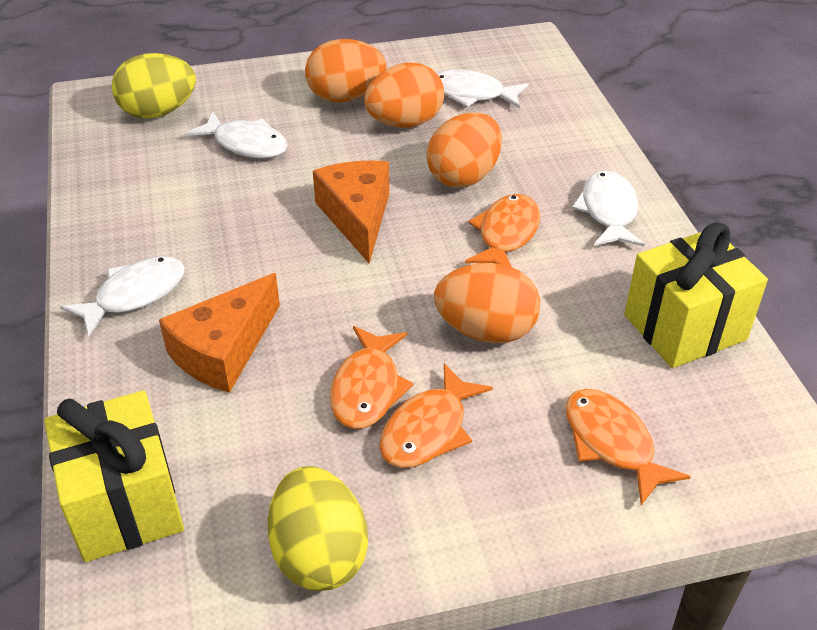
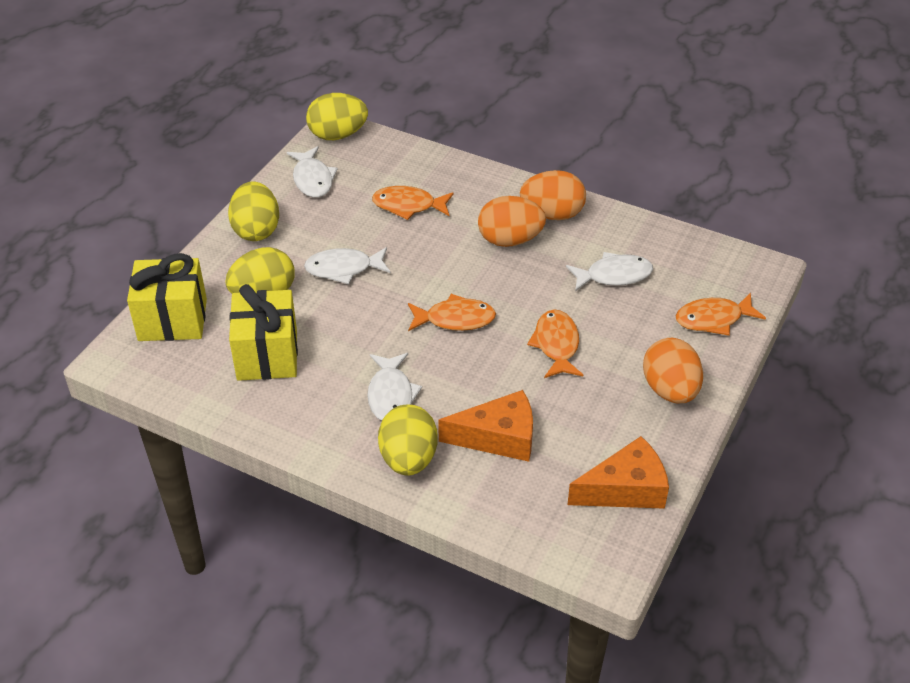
orange egg: [305,39,386,102] [364,62,444,127] [426,113,502,188] [434,263,540,343] = 4 -> [478,196,546,247] [520,170,586,220] [643,338,703,403] = 3
yellow egg: [111,53,196,118] [268,466,368,591] = 2 -> [225,247,295,293] [228,181,279,241] [306,93,368,140] [378,404,438,476] = 4

